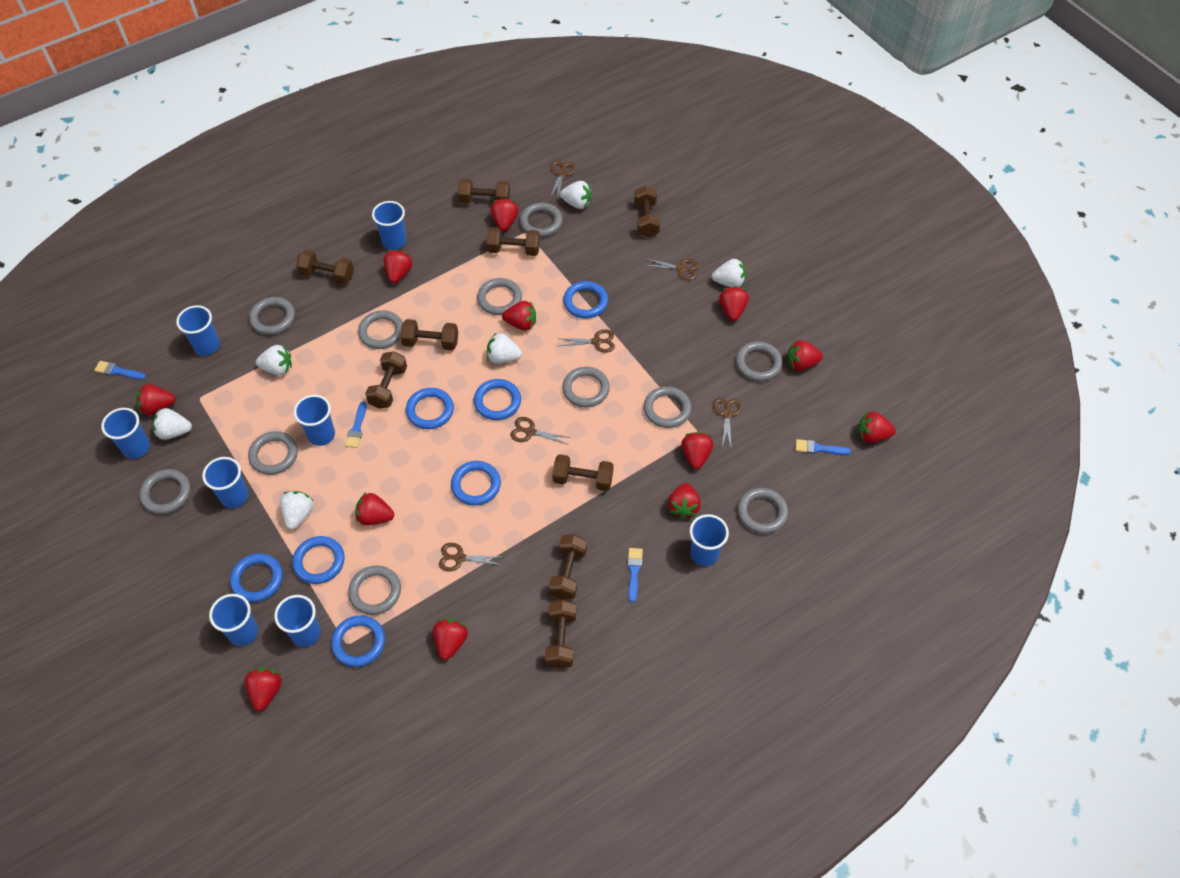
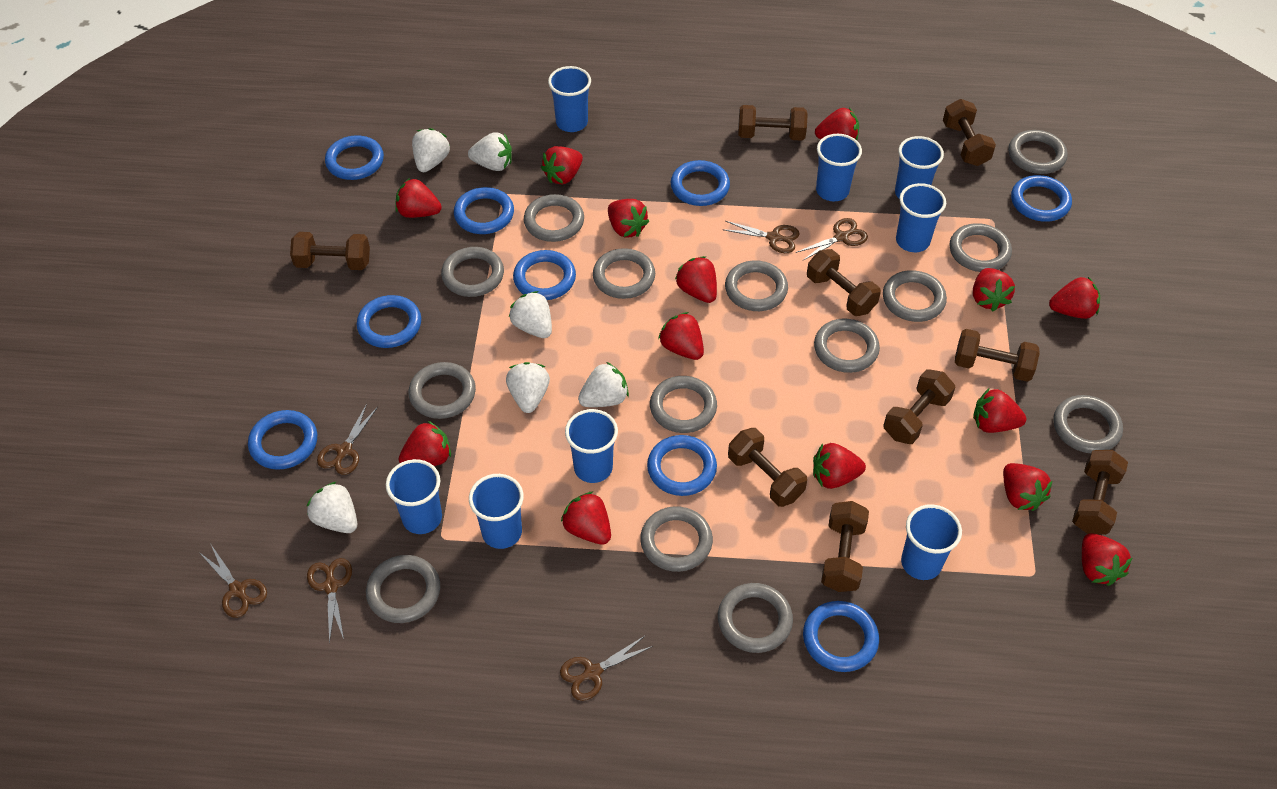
blue brush: [94,361,146,380] [345,402,367,448] [627,548,643,603] [796,439,851,455] = 4 -> none = 0
blue ring: [230,553,283,602] [292,536,344,584] [331,615,385,667] [406,388,454,429] [451,461,501,506] [473,379,521,420] [563,281,608,318] = 7 -> [248,410,317,470] [325,135,384,180] [357,295,421,348] [454,187,514,234] [513,250,576,300] [647,435,717,496] [671,160,730,206] [803,601,879,672] [1011,175,1072,222] = 9
grey ring: [139,469,191,514] [248,431,298,475] [249,297,295,335] [348,565,401,615] [358,311,403,349] [477,278,522,315] [520,203,563,237] [562,367,610,408] [644,386,691,428] [736,341,783,381] [737,488,788,534] = 11 -> [366,555,440,623] [409,362,476,419] [441,247,504,297] [524,194,584,242] [593,248,655,299] [640,506,713,572] [650,376,717,433] [718,583,793,653] [725,260,788,311] [814,319,880,373] [883,270,947,322] [950,223,1012,272] [1008,130,1068,174] [1053,395,1123,453] = 14
red strawberry: [136,384,176,415] [244,667,282,711] [355,492,394,525] [384,250,412,283] [433,618,468,660] [490,198,518,231] [502,301,536,331] [668,483,701,519] [681,432,714,469] [719,286,749,321] [788,340,823,371] [858,412,896,443] = 12 -> [396,178,442,218] [399,421,451,466] [541,146,583,184] [561,492,611,545] [608,199,649,238] [658,312,704,360] [675,256,717,303] [813,443,866,489] [815,108,859,140] [973,268,1015,312] [973,389,1026,433] [1003,463,1052,511] [1049,277,1100,319] [1082,533,1132,586] = 14

